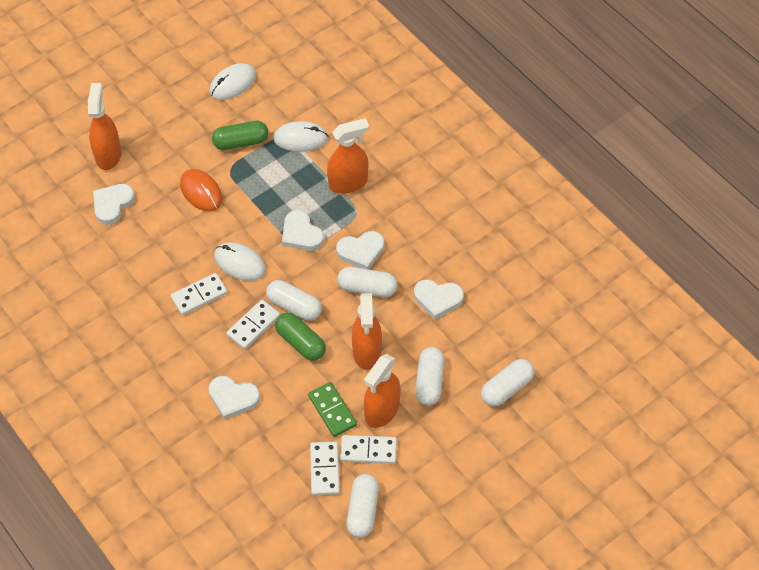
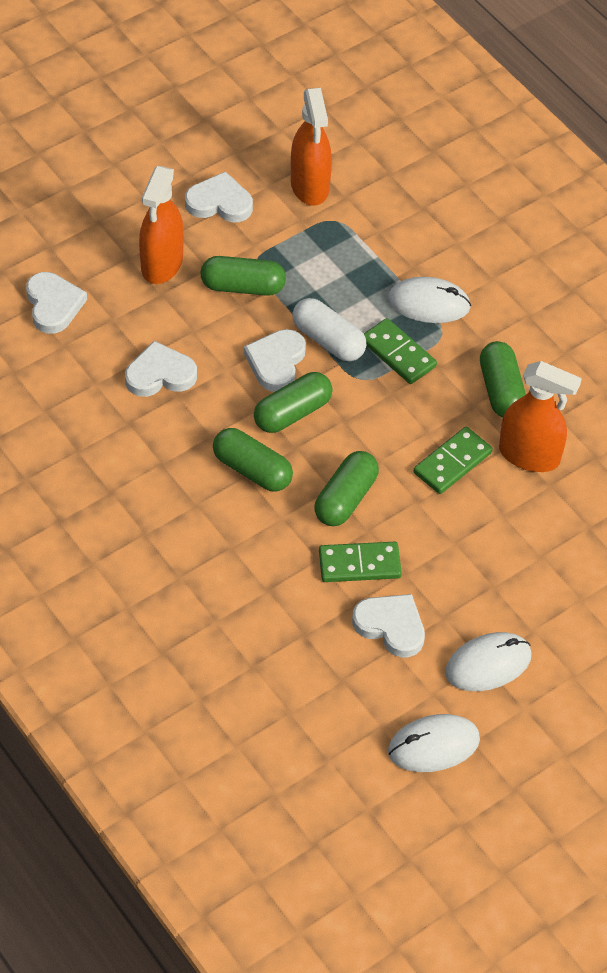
green capsule: [212,121,268,150] [275,313,326,361] = 2 -> [201,256,286,296] [213,428,293,492] [254,372,332,433] [314,451,379,526] [480,341,526,417] = 5
green domino: [308,382,357,437] = 1 -> [319,542,402,582] [364,318,437,384] [413,427,493,494] = 3
orange mouse: [180,169,223,211] = 1 -> none = 0
orange spray bottle: [88,83,121,170] [327,118,369,194] [352,293,382,370] [364,354,400,428] = 4 -> [139,166,184,284] [291,88,332,206] [499,361,582,472] = 3
white capsule: [266,280,322,321] [338,267,398,297] [346,474,379,538] [415,347,445,405] [481,359,534,406] = 5 -> [292,298,367,361] = 1
white domino: [171,273,228,315] [226,300,280,349] [310,442,340,495] [340,435,397,464] = 4 -> none = 0

